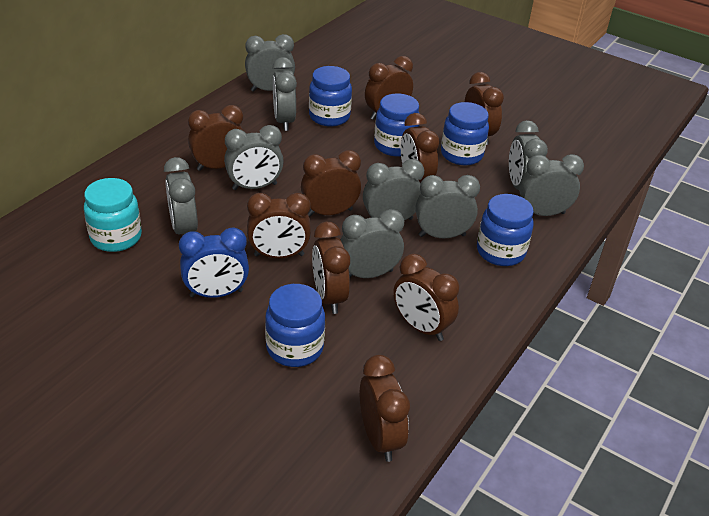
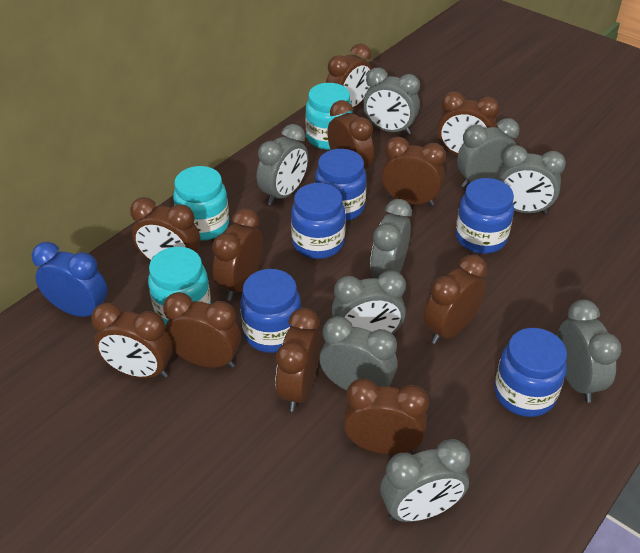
brown clock: [188,105,243,171] [247,193,311,258] [301,150,361,216] [312,222,350,314] [359,355,410,462] [365,56,413,120] [393,254,459,341] [401,113,440,184] [465,72,504,145] = 9 -> [91,303,173,378] [130,197,200,261] [163,292,241,368] [212,208,263,301] [276,308,321,412] [326,43,372,109] [327,100,374,169] [343,378,429,455] [381,137,446,206] [424,255,487,344] [437,91,499,155] = 11
turquoise jar: [84,178,142,252] = 1 -> [148,247,211,325] [173,166,229,241] [305,83,352,150] = 3

